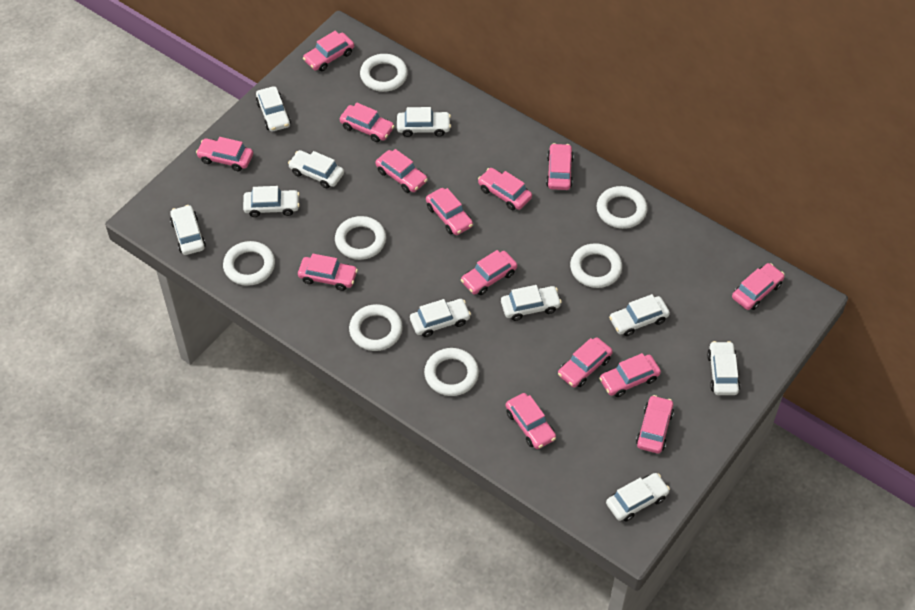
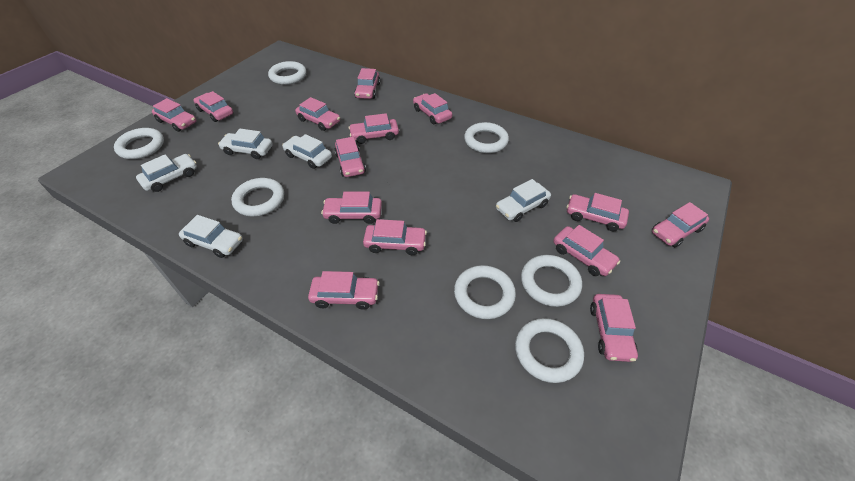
white car: [170,205,206,255] [243,186,300,217] [256,86,291,132] [288,150,344,188] [397,107,451,137] [410,299,471,337] [501,285,562,321] [606,473,670,522] [609,294,670,336] [707,341,740,395] = 10 -> [136,154,197,192] [179,215,243,258] [218,129,273,159] [282,134,332,169] [496,179,551,222] = 5

